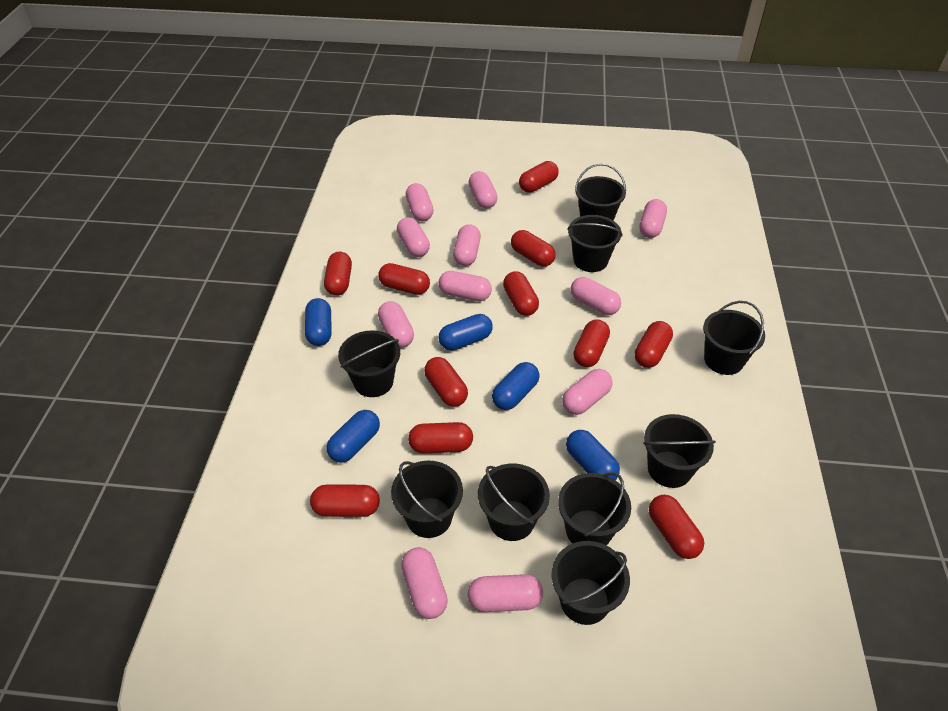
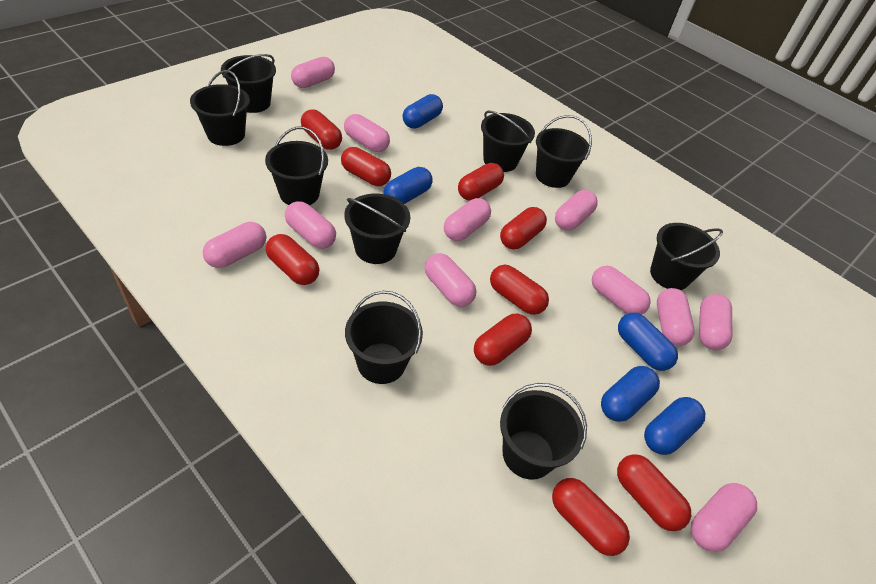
red capsule: [310,484,380,517] [324,252,352,296] [378,263,430,295] [408,422,473,453] [424,357,468,407] [503,271,539,316] [511,230,556,267] [519,161,559,193] [573,319,610,367] [634,321,673,368] [649,495,704,559] = 11 -> [266,234,319,285] [301,109,342,150] [341,147,391,186] [458,163,504,200] [474,314,532,366] [490,265,549,315] [500,207,547,249] [552,478,630,556] [617,454,691,531] = 9

